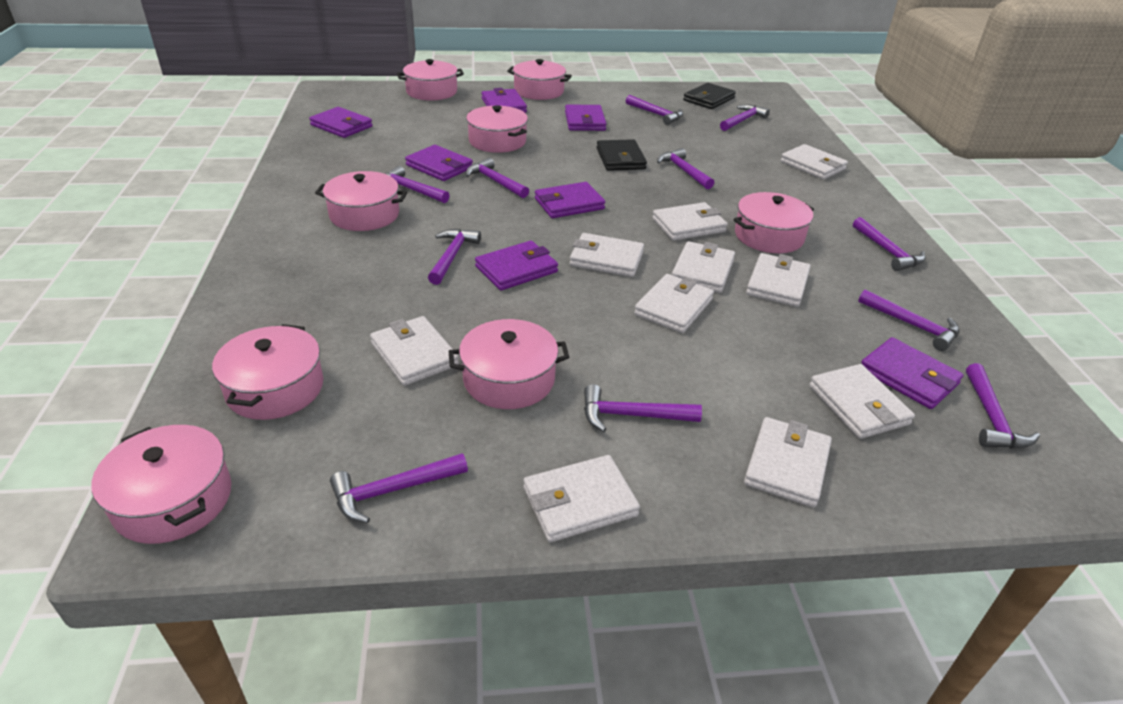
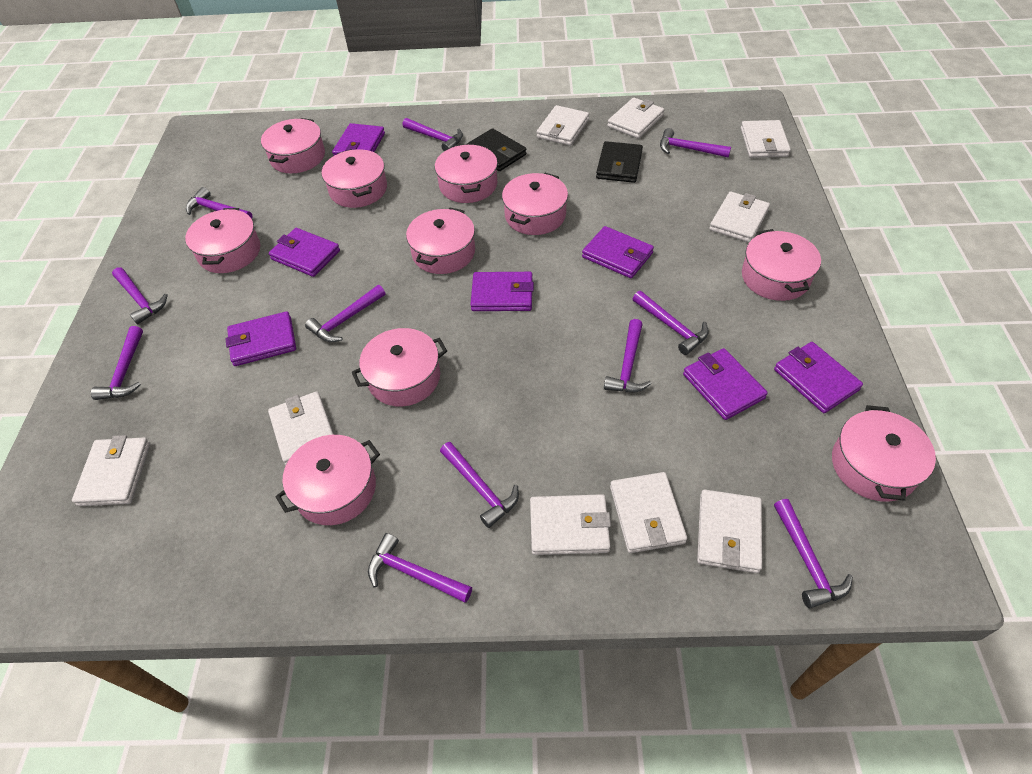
pink pot: [91,425,231,544] [212,324,323,420] [315,171,407,231] [397,59,464,101] [449,319,569,409] [466,105,528,153] [507,59,572,100] [733,192,814,253] = 8 -> [185,208,260,273] [261,118,325,173] [276,435,380,525] [322,149,387,208] [351,328,447,406] [406,208,475,274] [435,144,498,203] [502,173,568,235] [742,229,821,301] [832,405,936,502] = 10
white wallet: [370,316,459,386] [524,455,640,542] [570,233,644,277] [634,274,714,333] [652,202,728,241] [672,241,735,293] [744,417,832,508] [746,253,811,307] [780,144,848,179] [809,364,915,439] = 10 -> [72,435,150,506] [268,391,334,465] [530,494,611,555] [537,105,589,146] [607,98,664,139] [610,472,687,553] [697,490,762,573] [709,192,770,243] [741,120,791,158] = 9

